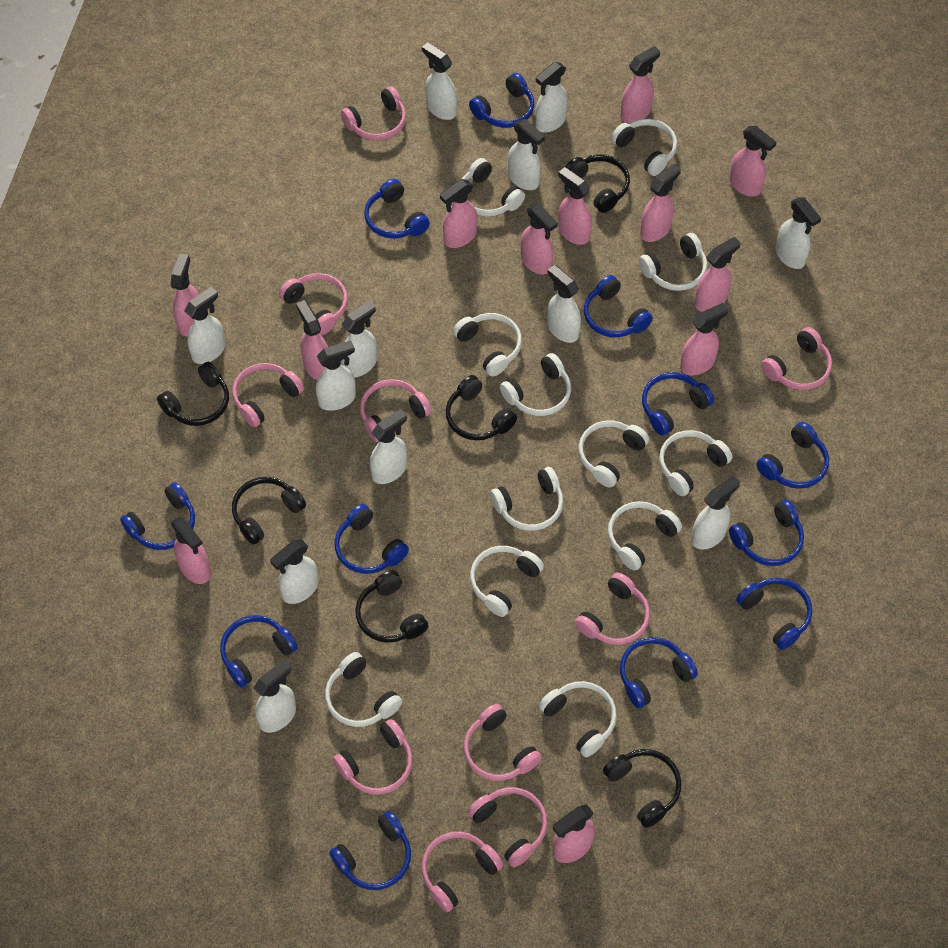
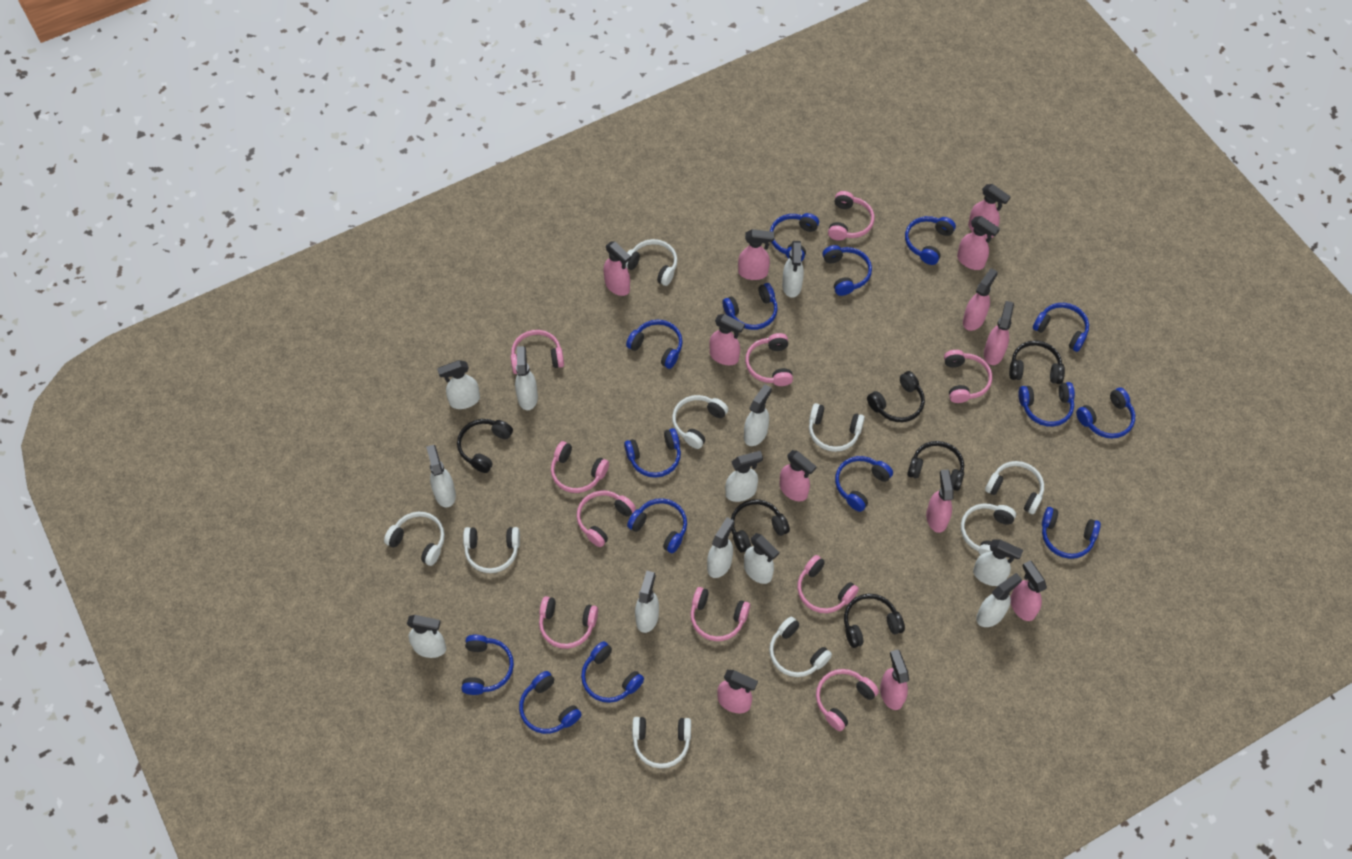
blue headphones: [120,482,195,550] [220,615,298,687] [329,811,411,890] [334,504,409,574] [364,179,430,238] [469,73,534,128] [584,275,653,337] [620,637,698,708] [642,372,714,436] [729,500,804,566] [736,578,812,650] [756,422,829,489] = 12 -> [461,635,514,695] [519,671,582,734] [581,641,644,703] [624,428,681,478] [626,320,683,369] [627,498,687,553] [722,283,778,330] [770,213,819,261] [823,245,872,296] [835,456,893,512] [905,216,956,265] [1018,382,1075,427] [1033,303,1089,352] [1042,507,1101,559] [1076,388,1135,439] = 15
white headphones: [325,652,402,727] [453,313,522,376] [462,158,525,217] [470,546,544,617] [490,467,563,531] [500,353,571,416] [539,681,617,757] [578,420,649,487] [608,501,682,571] [611,119,677,176] [638,233,707,291] [659,430,732,496] = 12 -> [384,512,445,566] [463,527,520,573] [626,239,677,286] [632,717,691,768] [672,395,728,449] [769,616,832,677] [809,403,865,452] [961,503,1016,555] [985,461,1044,514] = 9

